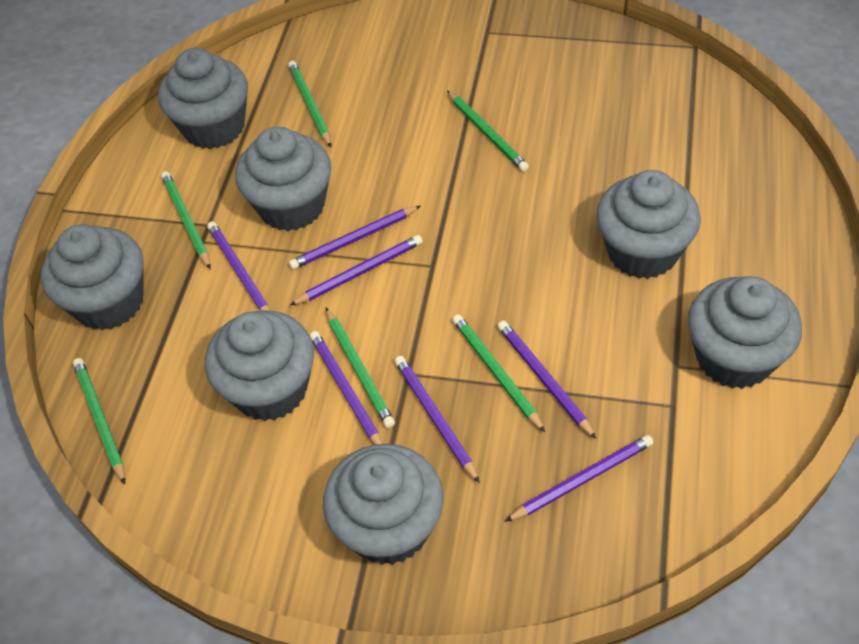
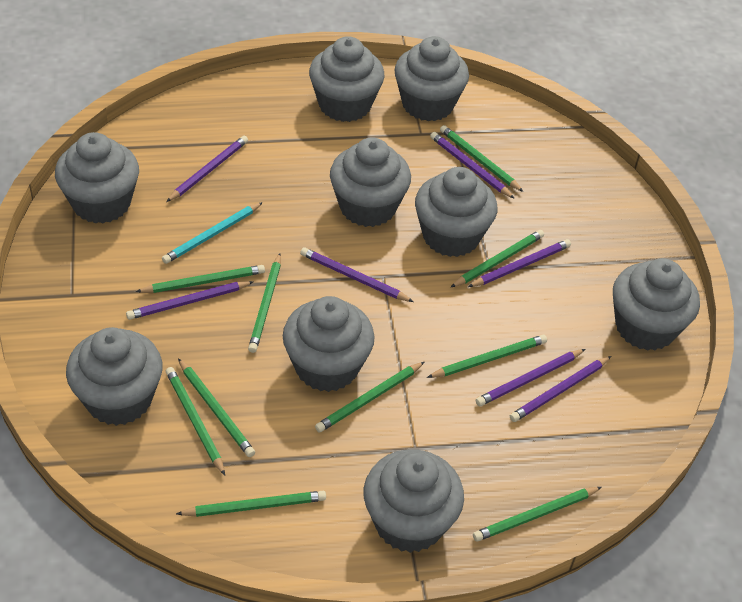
green pencil: [73,358,125,484] [161,171,211,269] [288,61,331,147] [326,308,395,428] [447,91,529,172] [452,314,545,432] = 6 -> [136,265,265,293] [166,367,225,475] [176,491,326,517] [178,358,255,457] [248,253,281,353] [315,362,424,432] [427,335,547,378] [440,125,524,192] [450,230,544,288] [473,487,602,542] = 10
grey cupcake: [41,224,144,330] [158,48,248,149] [205,310,314,421] [235,126,331,231] [323,444,444,565] [596,170,701,279] [688,276,802,389] = 7 -> [55,132,139,224] [66,327,162,426] [283,296,375,392] [309,36,385,122] [330,137,411,227] [364,449,464,553] [394,36,469,121] [415,167,497,257] [613,258,700,351] = 9
turquoise pencil: none = 0 -> [162,202,263,264] = 1

